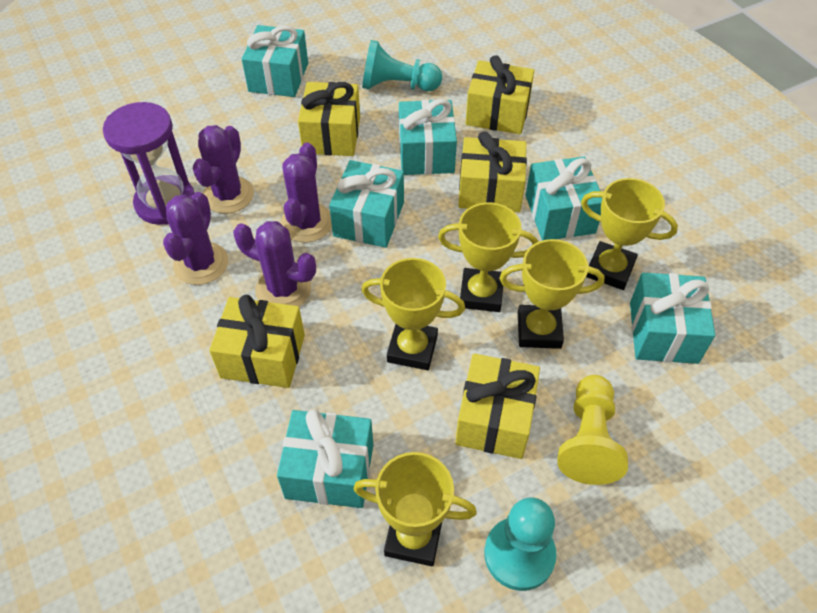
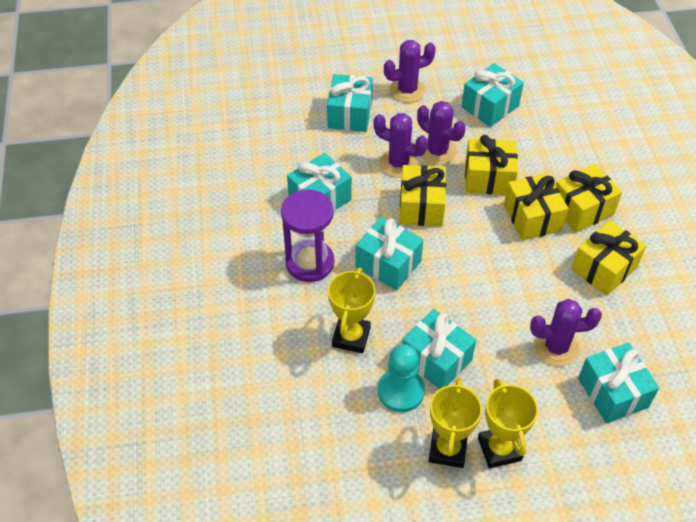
turquoise pawn: [362,40,442,91] [484,498,557,591] = 2 -> [378,344,425,412] = 1
yellow pawn: [557,375,628,485] = 1 -> none = 0
yellow trophy: [353,452,477,566] [361,258,465,370] [438,202,538,312] [499,239,604,349] [581,178,678,290] = 5 -> [328,268,375,353] [429,378,482,468] [478,378,538,468] = 3

